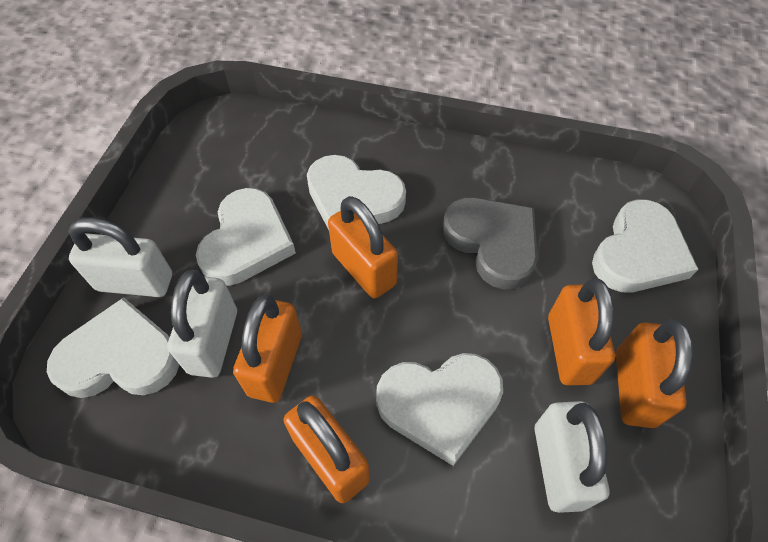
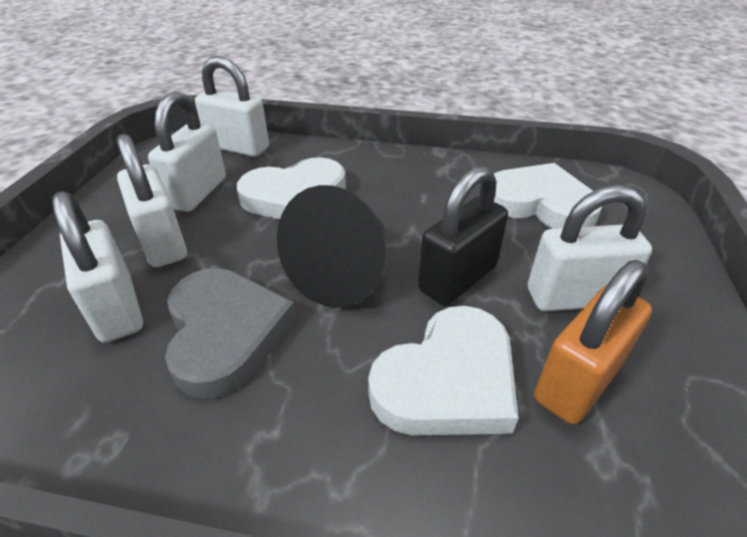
black cone: none = 0 -> [277,185,386,308] = 1
black padlock: none = 0 -> [418,166,508,306] = 1
orange padlock: [233,294,302,403] [283,396,370,503] [328,196,398,298] [548,278,615,385] [616,319,693,428] = 5 -> [534,260,652,424] = 1
white heart: [47,297,179,398] [196,188,296,286] [307,155,406,230] [376,353,503,466] [592,199,698,292] = 5 -> [237,157,346,219] [368,306,518,435] [494,163,602,229] = 3
white padlock: [68,218,172,297] [167,270,237,378] [534,401,609,513] = 3 -> [52,191,143,343] [117,134,187,267] [148,92,226,212] [195,56,269,157] [528,185,652,311] = 5

